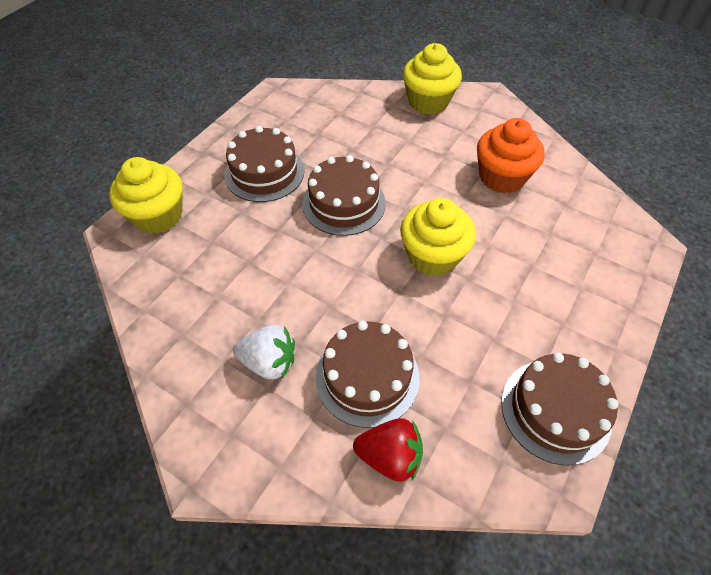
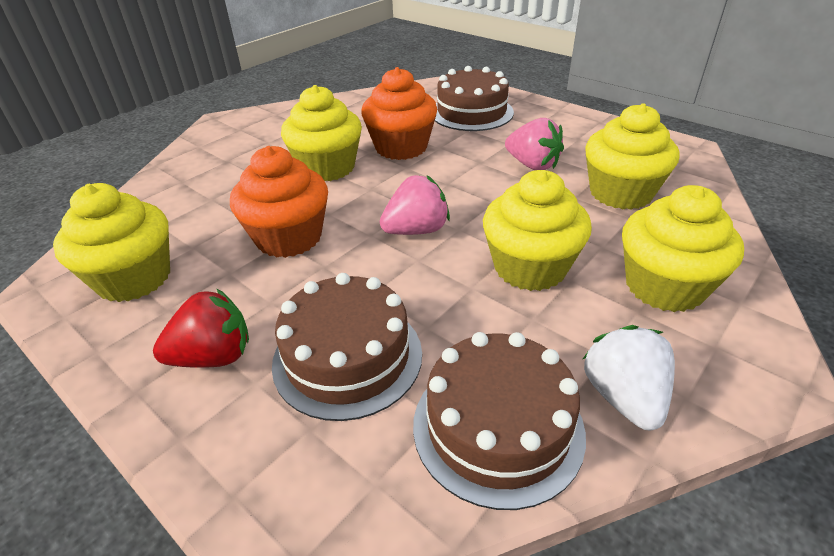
brown cake: [224,126,304,202] [302,155,386,236] [315,321,419,428] [501,353,619,466] = 4 -> [272,273,422,421] [413,332,586,510] [435,66,514,131] = 3
orange cupcake: [477,118,545,194] = 1 -> [230,146,328,258] [361,67,437,160] = 2
pink strawberry: none = 0 -> [379,175,450,235] [505,118,564,170] = 2
yellow cupcake: [109,157,183,234] [400,198,476,276] [403,43,462,115] = 3 -> [53,183,170,302] [281,85,362,181] [483,170,592,291] [585,104,679,210] [622,185,744,312] = 5

